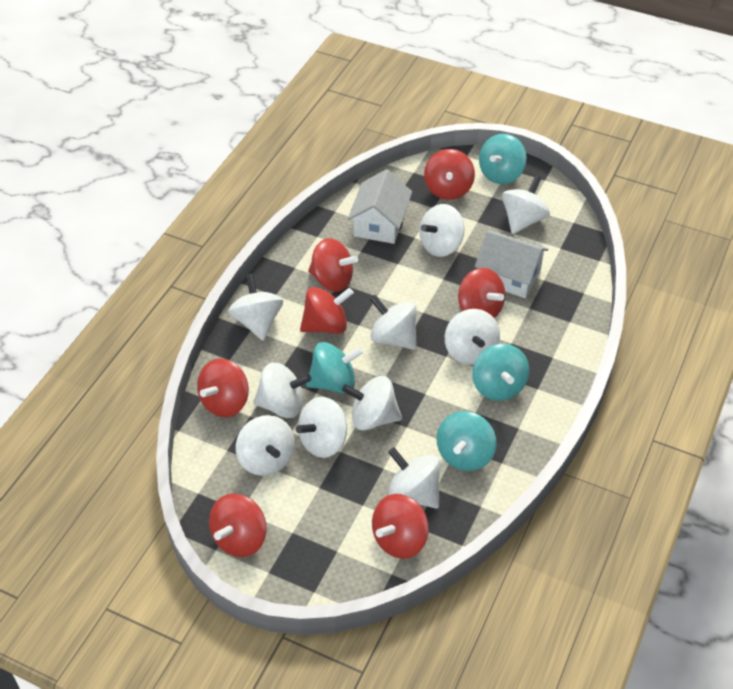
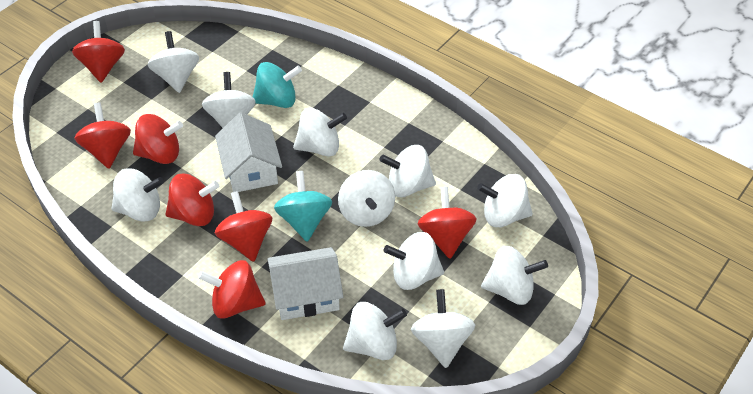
turquoise spinning top: [306,342,364,394] [436,411,496,471] [472,344,529,401] [479,134,526,184] = 4 -> [253,62,302,108] [274,171,332,242] = 2
white spinning top: [228,274,283,341] [236,415,295,476] [253,363,311,418] [296,397,347,458] [342,376,402,431] [370,295,417,350] [388,447,440,508] [419,204,465,257] [445,309,500,365] [502,176,550,234] = 10 -> [111,169,164,221] [148,31,199,93] [202,72,256,128] [293,108,347,156] [338,170,395,227] [343,302,407,360] [379,145,436,197] [383,232,444,290] [411,289,475,368] [477,174,533,227] [481,246,548,305] = 11

